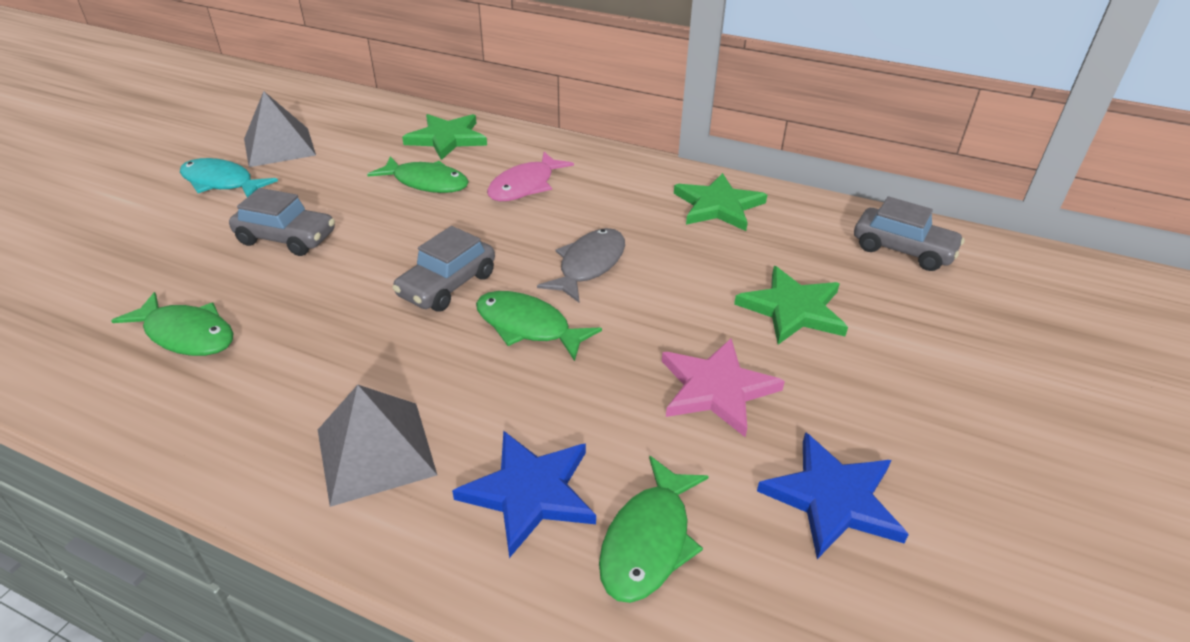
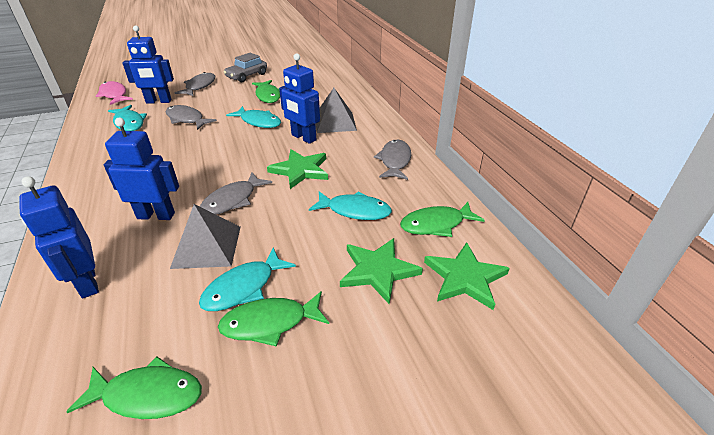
blue robot: none = 0 -> [19,176,99,298] [104,118,179,220] [122,25,174,104] [279,53,320,144] = 4
blue star: [452,430,596,558] [757,432,909,559] = 2 -> none = 0
grey car: [229,188,335,256] [392,226,495,312] [854,197,965,271] = 3 -> [224,53,267,83] = 1
grey fish: [537,228,625,302] = 1 -> [166,105,217,130] [175,72,215,96] [200,172,272,215] [374,140,411,180] = 4
pink star: [662,339,785,437] = 1 -> none = 0
turquoise fish: [180,158,278,197] = 1 -> [108,105,147,131] [199,247,296,311] [226,106,281,128] [309,191,392,220] = 4

